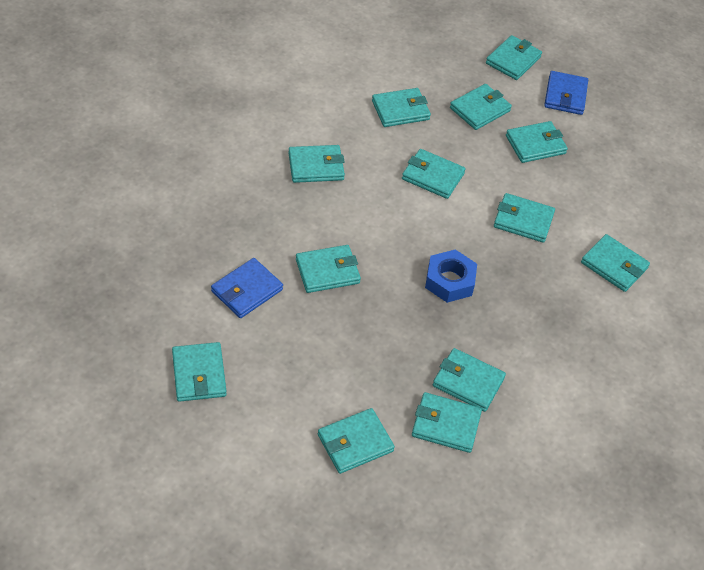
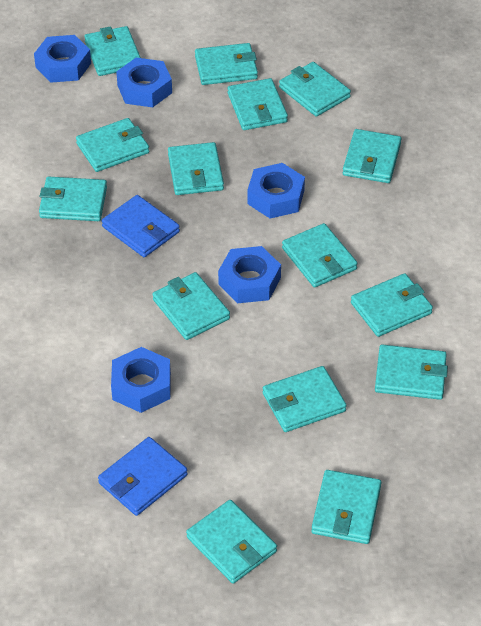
blue nut: [425,250,477,303] = 1 -> [34,35,91,83] [111,347,171,413] [116,58,172,107] [218,246,281,303] [247,163,305,219] = 5
turquoise wallet: [172,342,227,402] [288,145,345,183] [296,245,361,293] [318,408,395,474] [372,88,431,127] [402,149,465,199] [412,392,482,453] [433,348,506,412] [450,84,512,130] [486,35,542,80] [494,193,555,243] [506,121,568,163] [581,234,650,292] = 13 -> [39,176,107,221] [76,118,149,172] [84,26,141,76] [152,272,230,340] [168,142,224,195] [186,500,277,584] [195,43,258,85] [228,78,288,130] [263,366,347,432] [279,62,351,117] [282,223,357,288] [311,470,381,544] [343,129,401,183] [351,273,433,337] [375,344,448,400] = 15

